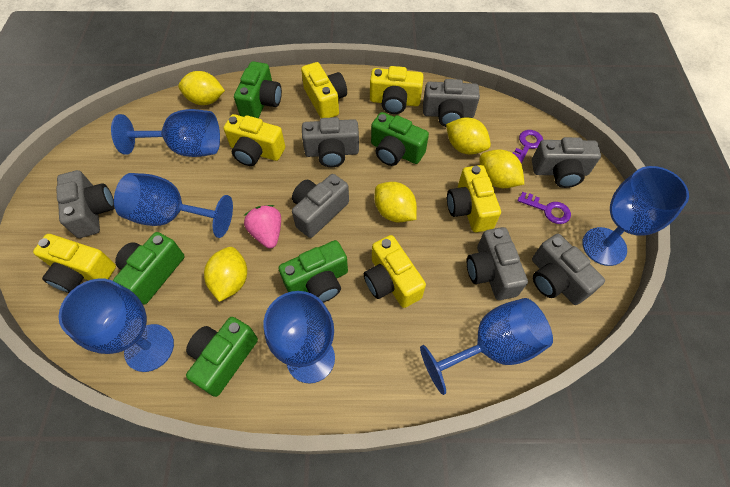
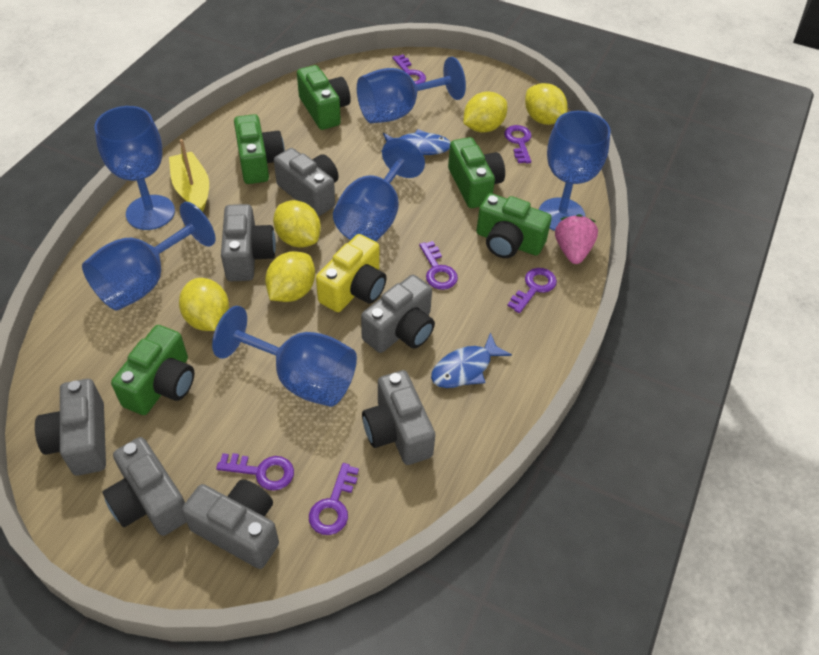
blue fish: none = 0 -> [381,129,451,155] [431,332,512,388] = 2
purple key: [513,130,543,163] [518,192,571,224] = 2 -> [216,453,294,491] [309,463,359,535] [392,54,426,84] [419,241,458,290] [504,125,532,164] [507,268,557,313] = 6
yellow boat: none = 0 -> [169,139,209,212] = 1
yellow camera: [33,234,116,293] [224,114,285,166] [301,62,347,118] [364,235,426,308] [370,66,424,114] [447,165,501,232] = 6 -> [316,234,387,312] = 1

